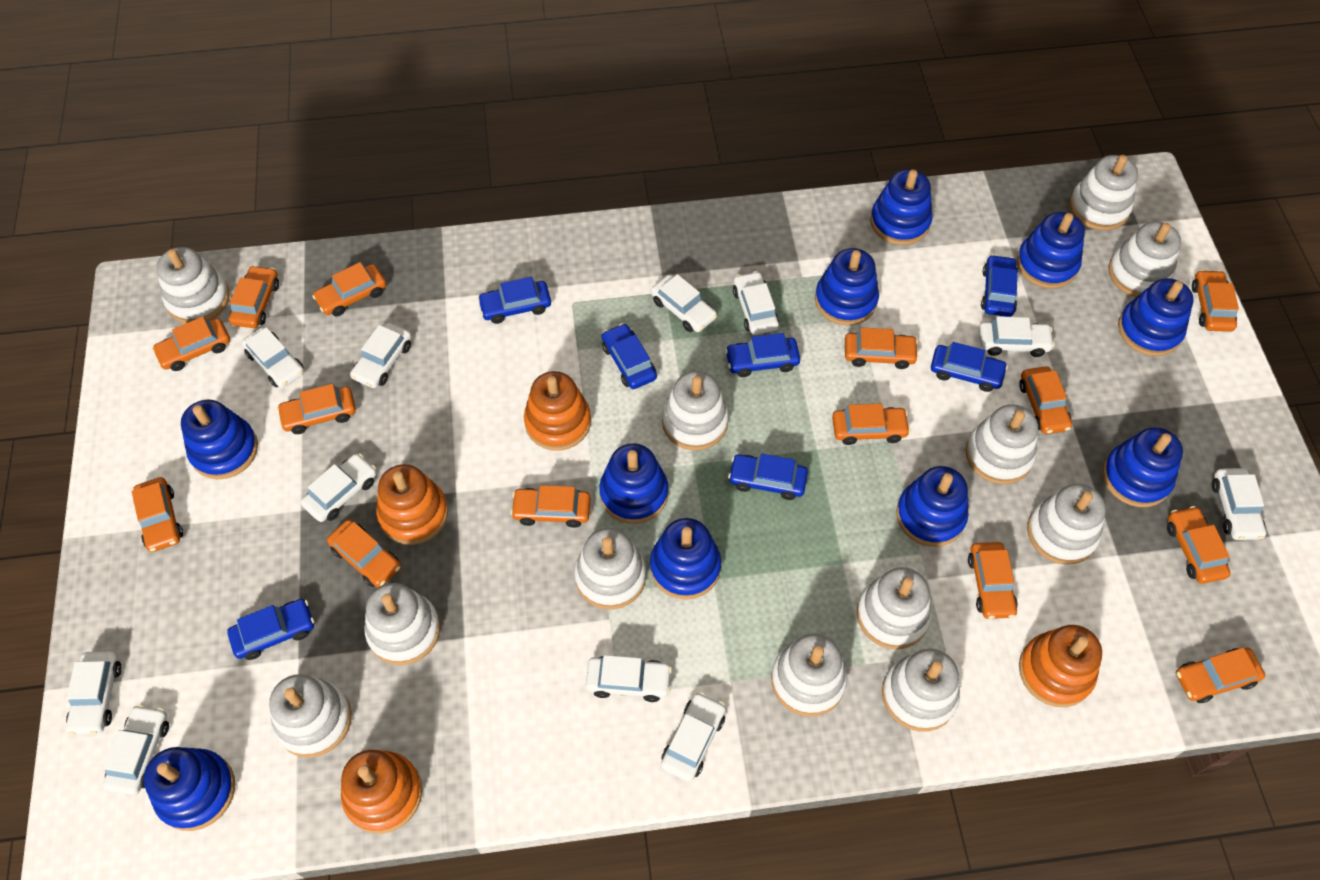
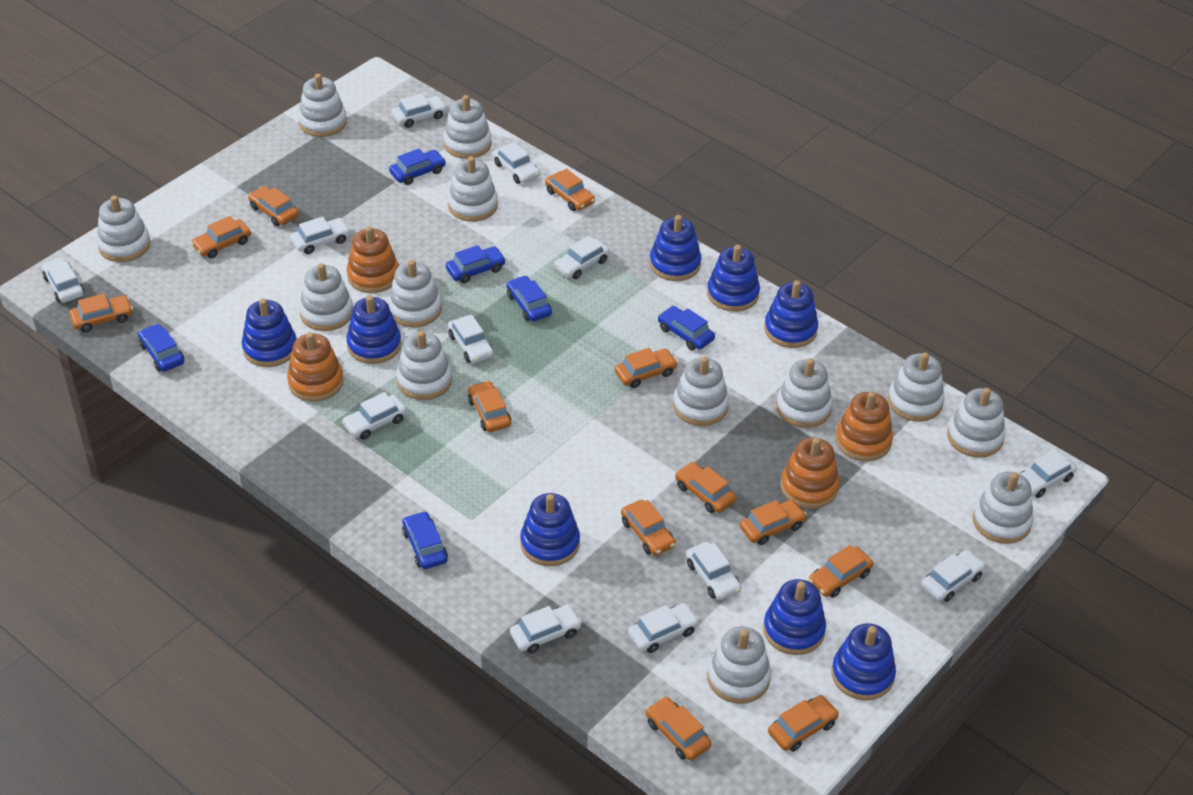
blue car: [227,599,314,660] [477,277,551,324] [602,323,657,389] [725,333,800,377] [728,454,808,500] [931,342,1008,392] [981,255,1018,317] = 7 -> [138,324,184,372] [389,149,446,185] [402,511,448,569] [446,245,506,283] [506,275,552,322] [658,306,715,350] = 6
blue stacking toy: [143,747,235,831] [181,399,258,479] [599,443,668,524] [650,518,721,600] [815,248,879,326] [870,169,932,245] [896,466,969,547] [1016,212,1085,288] [1103,427,1183,507] [1118,278,1194,356] = 10 -> [242,298,296,367] [346,295,401,364] [520,493,580,566] [650,215,701,281] [707,245,760,312] [763,579,826,655] [764,280,818,348] [831,623,896,701] = 8
orange car: [132,477,183,552] [152,316,230,371] [229,265,279,328] [277,384,356,434] [312,262,386,316] [327,519,401,588] [510,485,591,528] [832,403,910,445] [845,328,919,369] [968,542,1018,619] [1019,366,1072,434] [1167,506,1231,584] [1176,647,1265,703] [1192,270,1239,332] = 14 -> [69,293,133,332] [191,216,251,258] [248,186,299,226] [468,381,511,432] [545,168,595,211] [615,348,678,388] [621,500,676,556] [646,696,712,761] [675,462,736,513] [740,499,807,545] [768,695,839,752] [809,545,873,598] = 12
white car: [66,651,122,735] [103,704,169,795] [242,327,304,388] [301,453,377,522] [350,323,412,388] [586,655,672,702] [651,274,717,332] [661,692,726,782] [733,271,779,335] [979,316,1055,357] [1212,468,1266,540] = 11 -> [42,257,84,303] [290,216,350,254] [342,392,407,440] [392,93,447,128] [448,315,494,363] [493,142,540,184] [510,605,582,654] [554,236,610,279] [628,603,699,653] [686,542,742,600] [922,550,985,602] [1020,450,1077,498] = 12
white stacking toy: [157,247,230,324] [269,674,352,758] [364,583,440,665] [574,528,646,609] [662,371,729,450] [771,634,847,717] [857,567,932,649] [882,649,960,732] [965,404,1038,484] [1027,484,1106,565] [1070,155,1138,231] [1108,221,1181,297] = 12 -> [97,195,150,262] [298,74,347,137] [299,263,353,331] [388,260,441,327] [396,331,452,400] [443,95,492,159] [448,156,498,222] [673,357,729,426] [707,626,771,704] [776,358,833,428] [888,352,945,422] [947,388,1005,458] [973,472,1033,544] = 13

